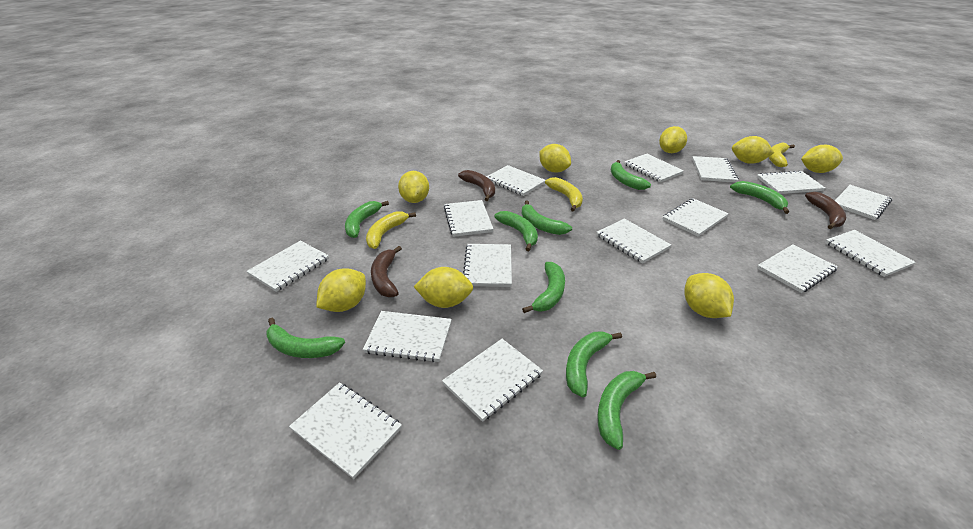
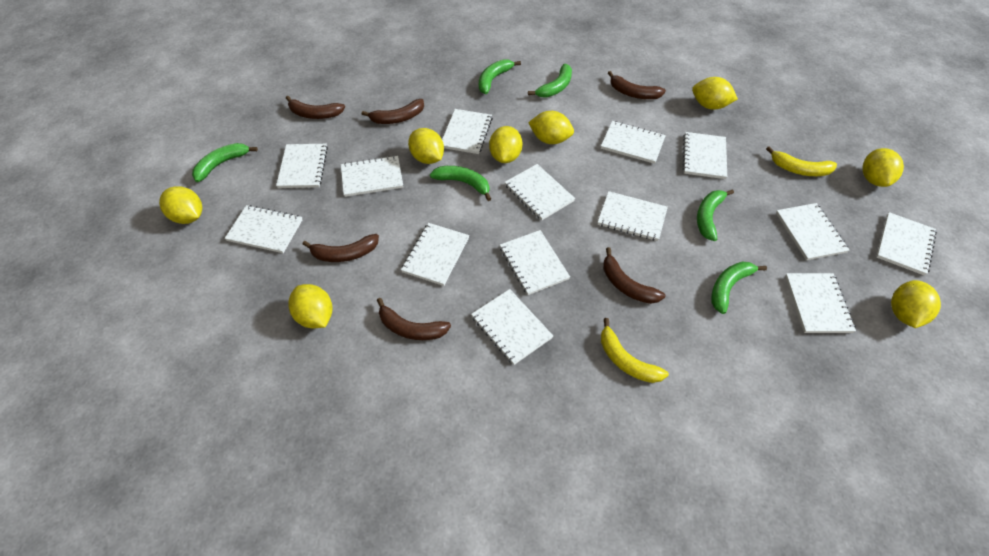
brown banana: [371,246,402,297] [458,170,495,201] [805,192,846,229] = 3 -> [286,96,345,119] [303,234,379,262] [362,99,424,124] [377,298,451,340] [603,247,665,304] [608,71,666,99] = 6
green banana: [266,318,345,358] [345,201,389,238] [494,211,538,251] [522,200,572,235] [522,262,565,313] [566,331,622,398] [597,371,656,450] [611,160,651,190] [730,181,789,214] = 9 -> [192,143,258,182] [430,166,491,201] [479,59,521,94] [528,64,572,97] [697,189,734,241] [711,262,767,314] = 6
white notebook: [246,241,329,292] [289,382,402,479] [363,311,452,362] [442,339,543,422] [444,200,493,237] [463,244,512,287] [486,165,545,196] [597,218,671,263] [624,154,684,182] [662,198,729,236] [692,156,739,183] [757,170,825,194] [757,244,838,293] [825,230,916,277] [835,185,892,220] = 15 -> [225,205,302,253] [276,144,328,188] [341,155,403,197] [401,223,469,286] [442,109,493,154] [471,289,553,365] [500,230,570,295] [505,164,575,220] [598,191,668,241] [601,121,666,164] [683,132,727,179] [776,203,849,260] [785,273,856,333] [876,212,937,276] = 14
yellow banana: [366,211,416,249] [545,177,583,212] [769,142,795,167] = 3 -> [601,318,669,383] [766,146,837,176] = 2

